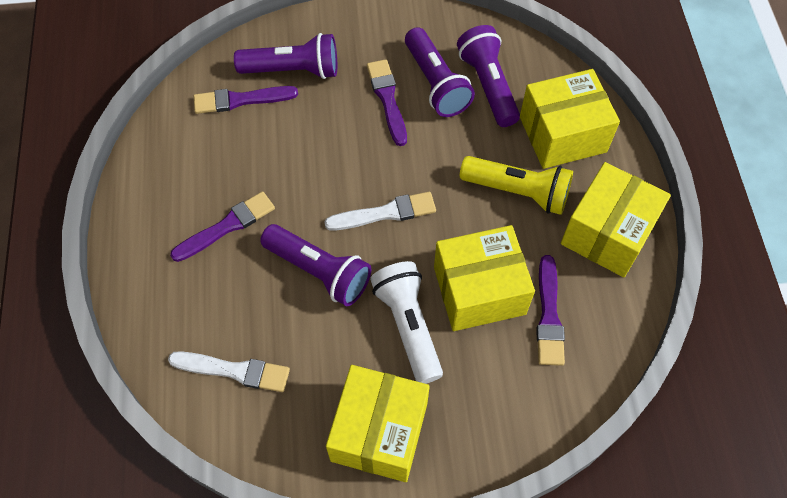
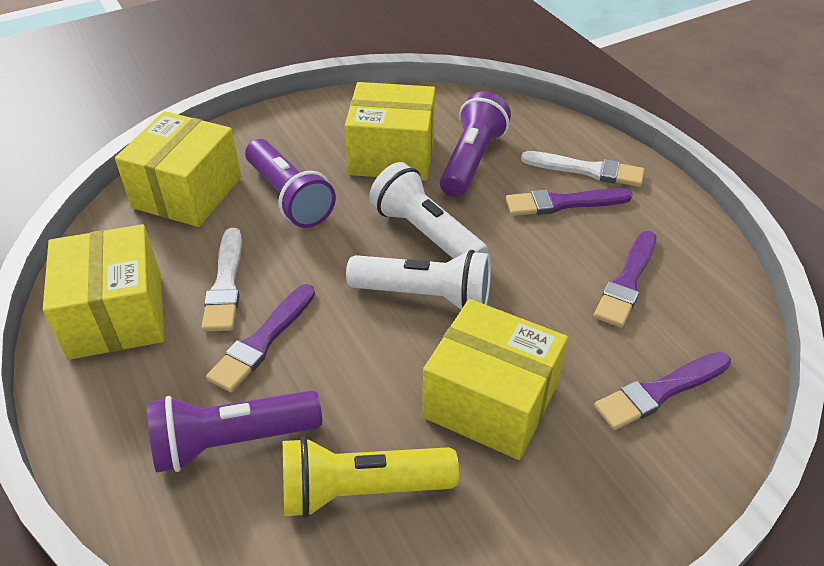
purple flashlight: [234,33,337,79] [260,224,371,306] [405,27,475,117] [457,25,520,127] = 4 -> [147,390,322,473] [245,139,336,228] [440,91,511,197] = 3
white flashlight: [370,261,443,384] = 1 -> [346,250,491,310] [369,162,488,259] = 2

